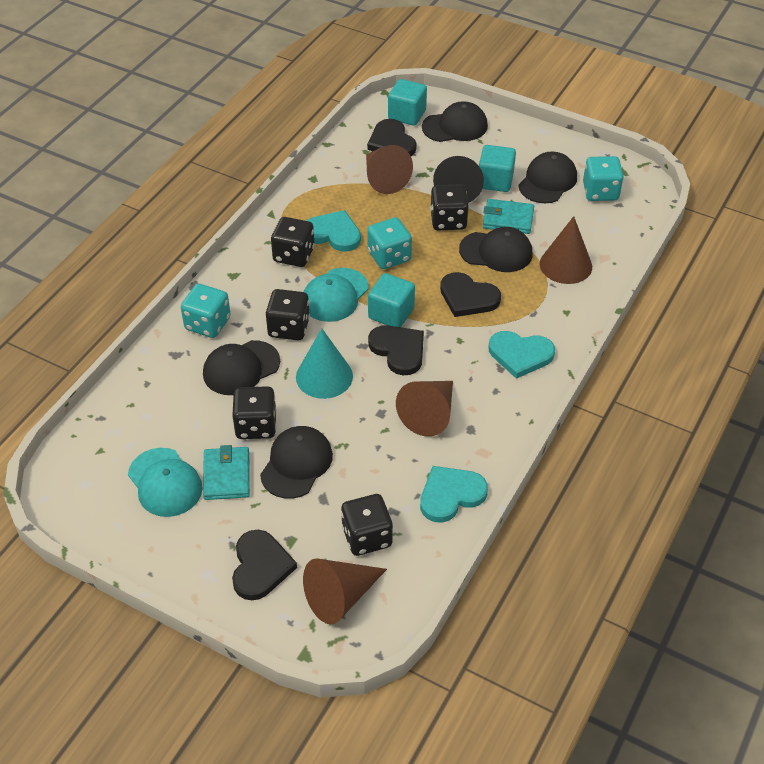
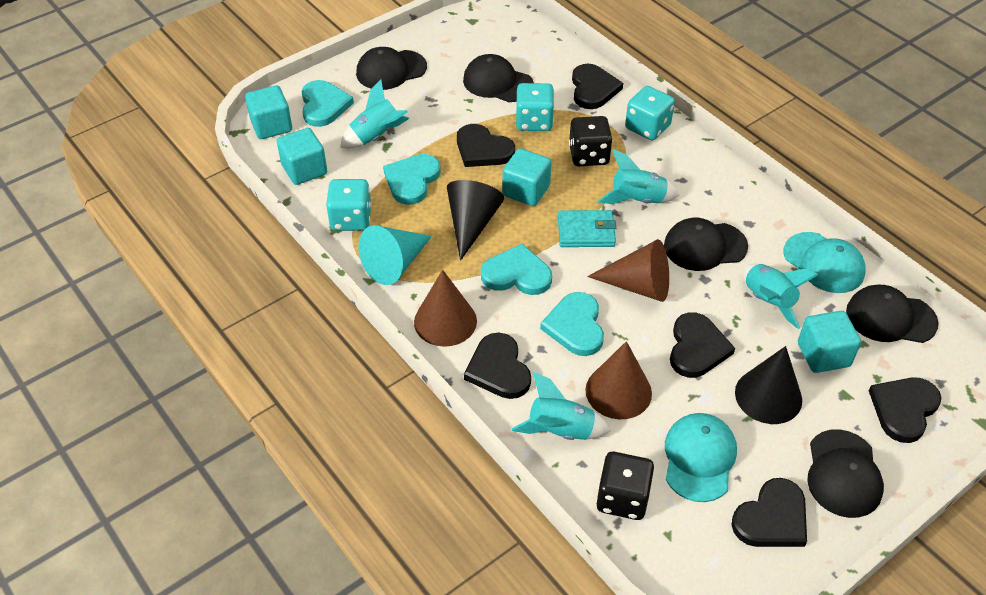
black cone: [433,156,484,203] = 1 -> [447,180,504,261] [735,346,802,424] = 2
black dice: [232,386,277,439] [266,289,310,340] [271,217,315,267] [341,494,393,556] [430,184,469,230] = 5 -> [569,116,612,166] [596,452,654,520] = 2
black heart: [232,530,297,600] [367,119,417,156] [368,325,424,375] [440,272,501,317] = 4 -> [457,124,515,167] [464,333,531,399] [572,64,623,109] [670,312,735,378] [732,478,807,547] [869,377,942,443] = 6
brown cone: [303,558,387,624] [366,145,413,194] [396,381,453,436] [540,216,592,284] = 4 -> [414,270,477,347] [585,341,652,419] [587,239,669,302] = 3
turquoise cube: [368,273,415,327] [388,79,427,126] [479,145,516,192] = 3 -> [245,85,292,139] [277,128,327,185] [502,148,551,206] [798,311,861,373] = 4
turquoise heart: [307,210,361,252] [420,466,488,523] [488,331,555,379] = 3 -> [302,80,354,127] [383,154,441,205] [481,244,552,295] [540,292,604,356] = 4
turquoise rocket: none = 0 -> [340,79,409,148] [512,372,611,440] [598,149,679,204] [743,264,818,329] = 4
turquoise wallet: [203,445,250,500] [483,199,534,234] = 2 -> [558,210,616,247] = 1

